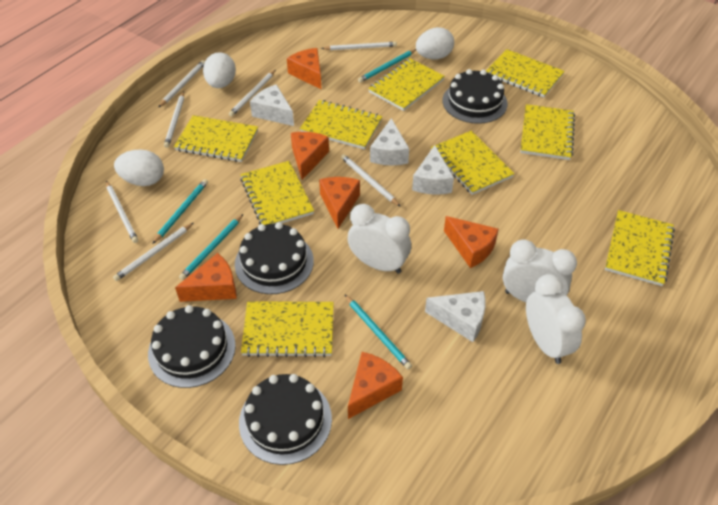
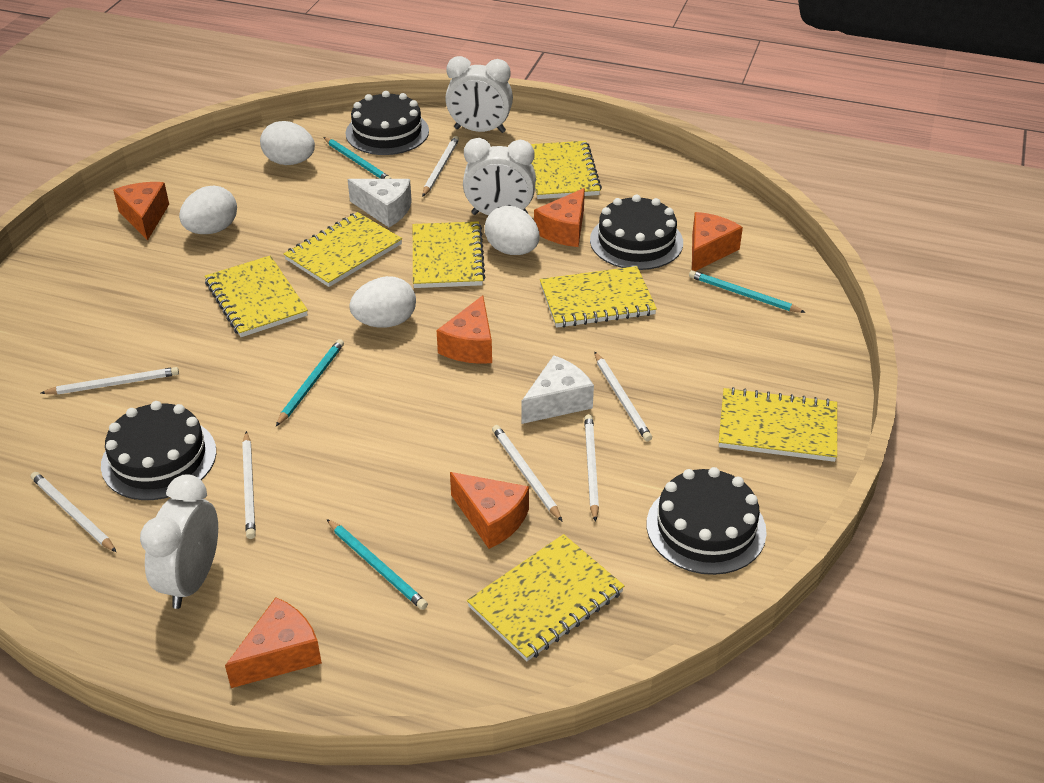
white cheese: [250,84,294,126] [370,118,409,165] [412,145,454,195] [425,291,486,342] = 4 -> [348,179,412,227] [521,355,594,424] = 2
white egg: [114,150,164,186] [203,52,236,88] [416,27,454,60] = 3 -> [179,186,237,234] [260,121,315,165] [349,276,416,328] [484,206,540,255] = 4
yellow notebook: [174,115,258,162] [240,161,314,225] [241,302,334,357] [300,100,382,150] [368,58,445,111] [431,131,515,195] [486,49,565,98] [520,104,575,160] [605,210,675,286] = 9 -> [205,256,308,337] [284,212,402,287] [413,221,485,288] [467,534,624,661] [531,141,602,199] [540,266,657,328] [719,387,837,462] = 7

